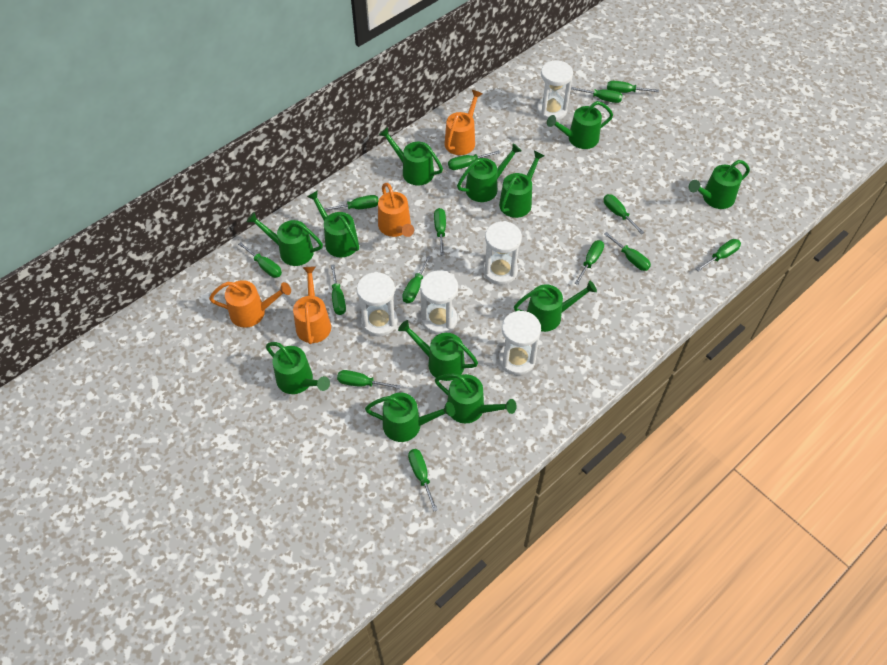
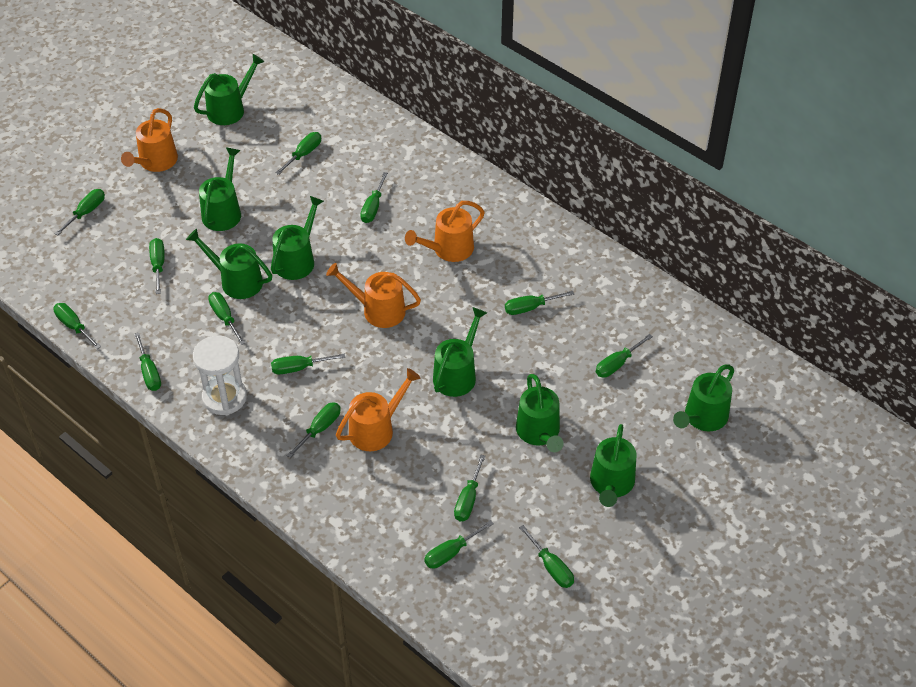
green watering can: [247,212,323,266] [266,342,330,394] [307,190,359,258] [365,393,455,442] [379,127,443,185] [398,320,478,381] [435,373,517,423] [457,143,522,202] [499,151,545,218] [514,280,597,332] [547,101,613,149] [689,160,750,209] = 12 -> [186,229,272,299] [194,54,264,125] [199,147,241,231] [271,196,324,280] [433,307,487,397] [516,374,564,452] [590,424,636,507] [673,365,734,431] = 8
white hourglass: [357,272,397,336] [420,271,458,335] [483,221,522,285] [499,310,541,375] [537,60,573,121] = 5 -> [193,335,247,415] = 1

